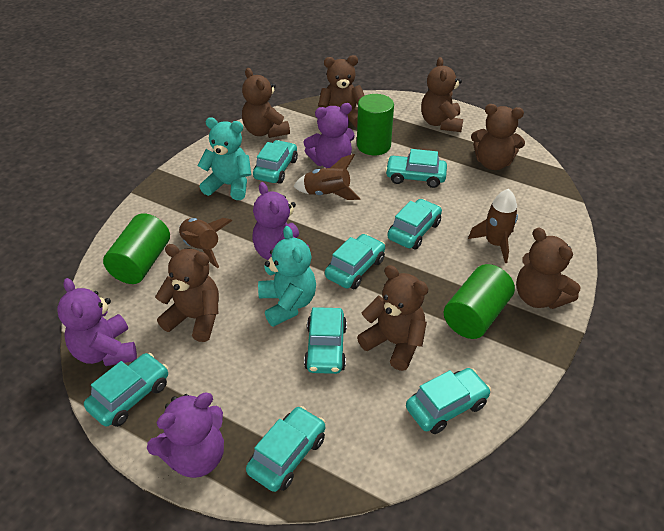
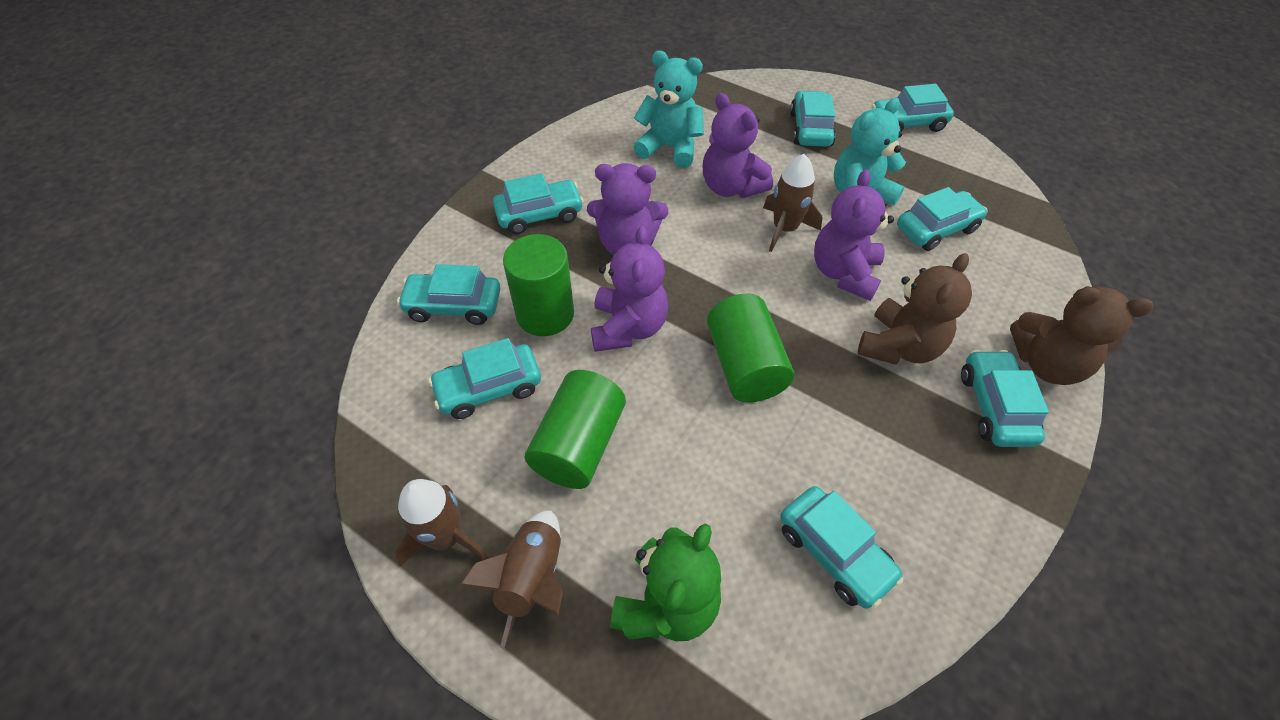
brown teddy bear: [155,244,219,342] [242,68,290,138] [318,55,365,127] [357,265,428,371] [421,57,463,132] [471,104,525,170] [516,228,580,309] = 7 -> [858,253,972,365] [1010,286,1154,385] = 2
green teddy bear: none = 0 -> [610,524,721,641] = 1

